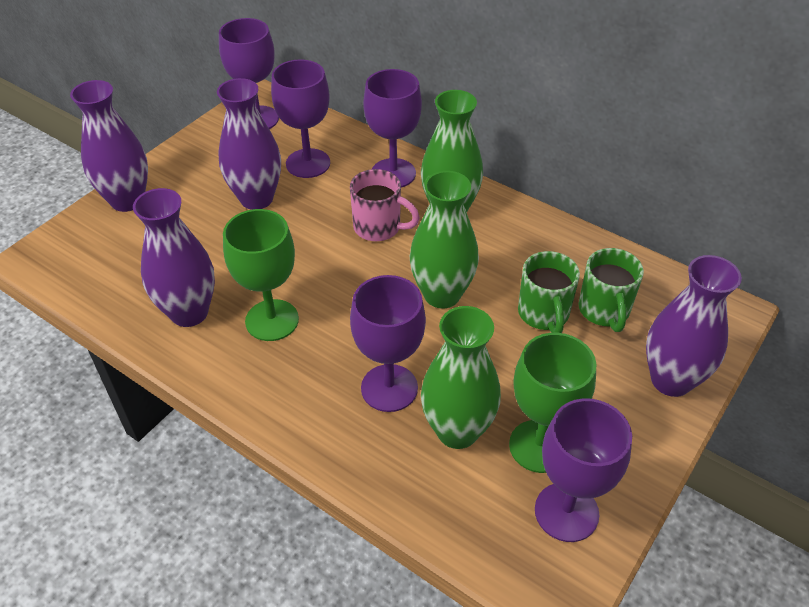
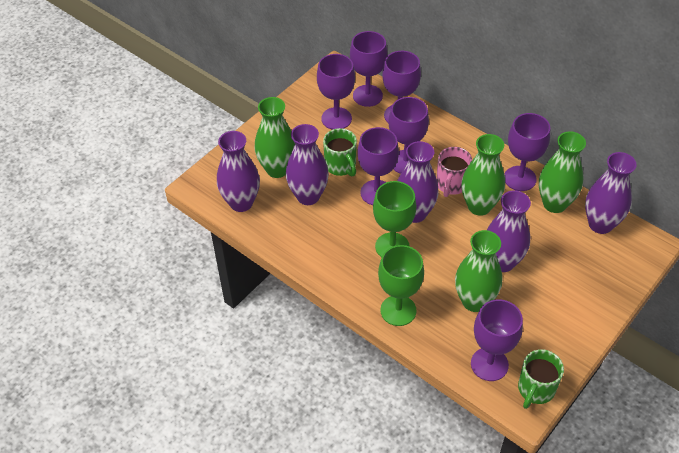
green vase: [410,171,479,309] [421,90,483,212] [421,306,501,449] = 3 -> [254,97,295,178] [455,230,502,312] [461,134,505,216] [539,131,586,213] = 4
purple goblet: [219,18,279,129] [271,59,330,178] [350,275,426,412] [363,69,422,188] [535,398,632,542] = 5 -> [317,54,355,130] [350,31,387,107] [357,127,399,205] [382,51,421,123] [389,97,429,174] [471,299,523,381] [504,113,550,191] = 7
purple vase: [70,80,148,212] [133,188,215,327] [217,78,281,210] [646,255,742,397] = 4 -> [217,131,260,212] [286,124,329,205] [397,141,439,223] [487,190,531,272] [585,152,637,234] = 5

